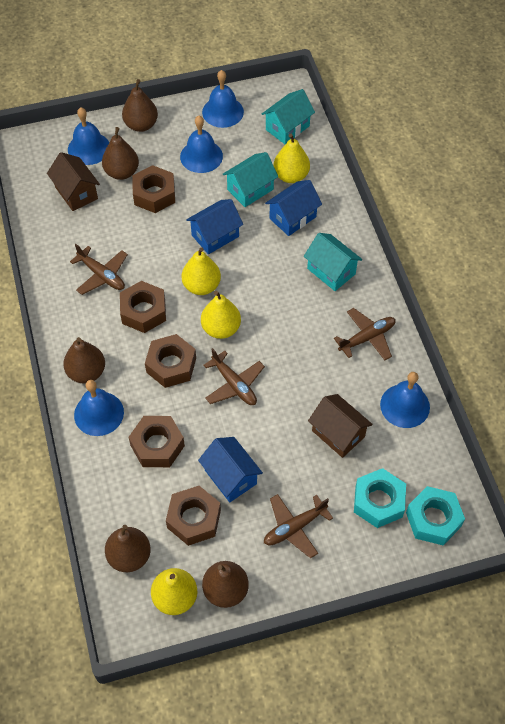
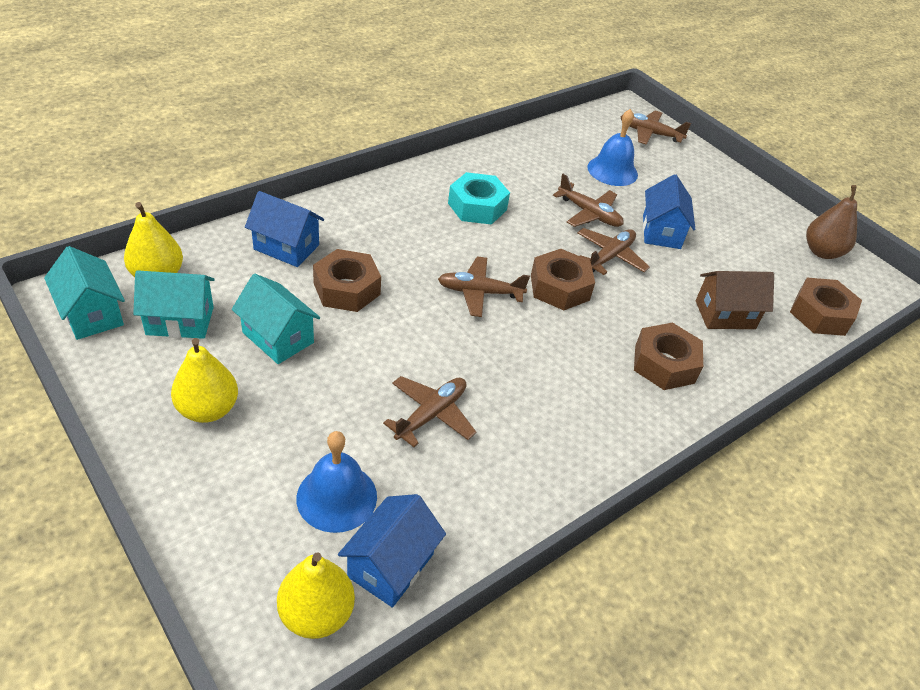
blue bell: [68,107,109,165] [74,380,124,436] [180,116,223,173] [202,70,244,128] [380,372,430,428] = 5 -> [297,431,377,533] [587,109,638,186] = 2
brown house: [47,152,100,211] [308,394,373,458] = 2 -> [696,271,774,329] = 1
brown nut: [120,281,166,333] [129,416,185,467] [132,165,175,213] [145,334,196,388] [166,486,221,546] = 5 -> [313,249,381,312] [531,249,595,310] [634,323,703,390] [790,278,862,336] = 4
brown pear: [63,337,105,383] [102,127,139,180] [105,525,151,572] [122,79,158,132] [202,561,249,608] = 5 -> [806,185,857,259] = 1
brown plane: [70,244,128,295] [203,348,265,405] [264,494,333,559] [334,308,395,360] = 4 -> [383,376,476,447] [438,256,530,317] [553,174,624,227] [577,228,650,275] [620,110,691,145] = 5
turquoise nut: [354,468,406,528] [406,486,465,546] = 2 -> [448,172,510,225] = 1
yellow pear: [151,568,197,615] [182,247,221,295] [201,291,241,339] [273,134,310,183] = 4 -> [124,202,183,277] [171,338,238,423] [277,552,355,639] = 3

